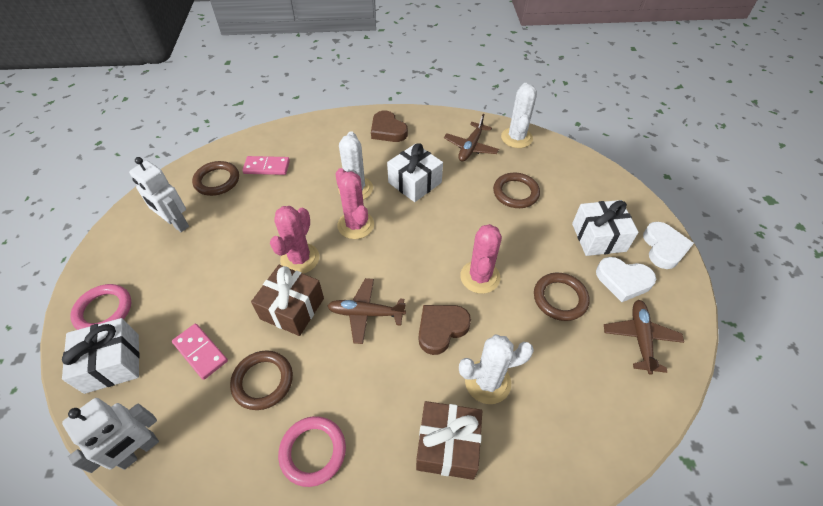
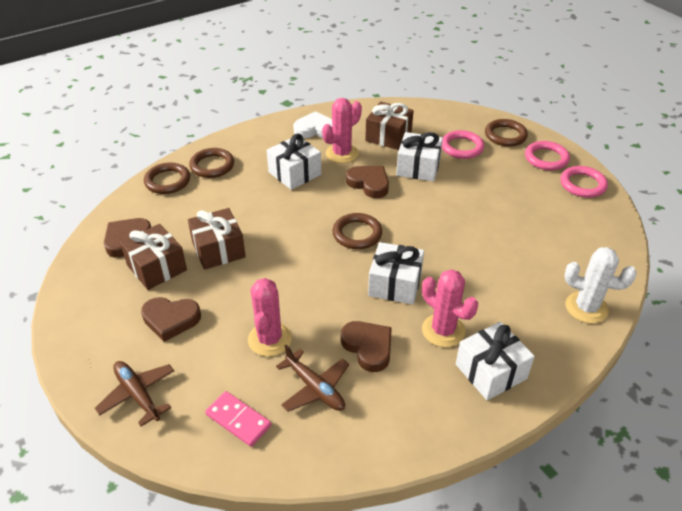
brown gift: [251,265,324,336] [416,401,482,480] = 2 -> [120,224,187,290] [188,208,246,270] [365,102,414,150] = 3
brown heart: [371,110,408,142] [419,305,471,355] = 2 -> [104,218,151,258] [141,297,201,342] [341,321,392,372] [346,166,389,198] = 4
brown plane: [327,278,406,344] [444,114,499,162] [604,300,684,375] = 3 -> [95,361,174,427] [276,345,349,412] = 2
pink domino: [172,324,228,380] [242,156,290,175] = 2 -> [205,391,271,447] = 1
pink ring: [70,284,131,330] [278,416,346,487] = 2 -> [442,130,484,159] [525,141,570,170] [560,166,608,198] = 3
white cactus: [338,131,373,200] [459,334,534,404] [501,83,537,148] = 3 -> [564,247,637,323] = 1
white gift: [62,318,140,394] [387,143,443,202] [572,200,639,256] = 3 -> [267,134,321,190] [368,242,424,305] [396,132,443,182] [456,322,535,400] = 4
white heart: [596,257,656,302] [643,222,694,269] = 2 -> [293,111,332,138] = 1
white robot: [62,398,159,473] [129,157,189,232] = 2 -> none = 0

